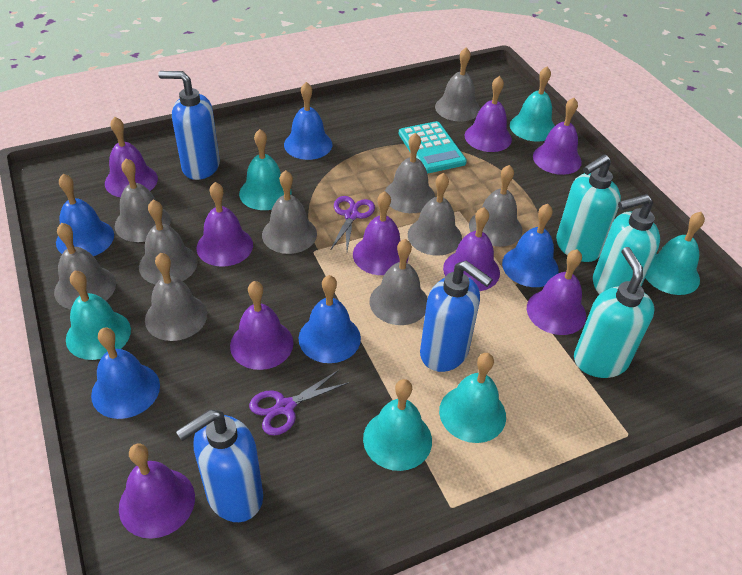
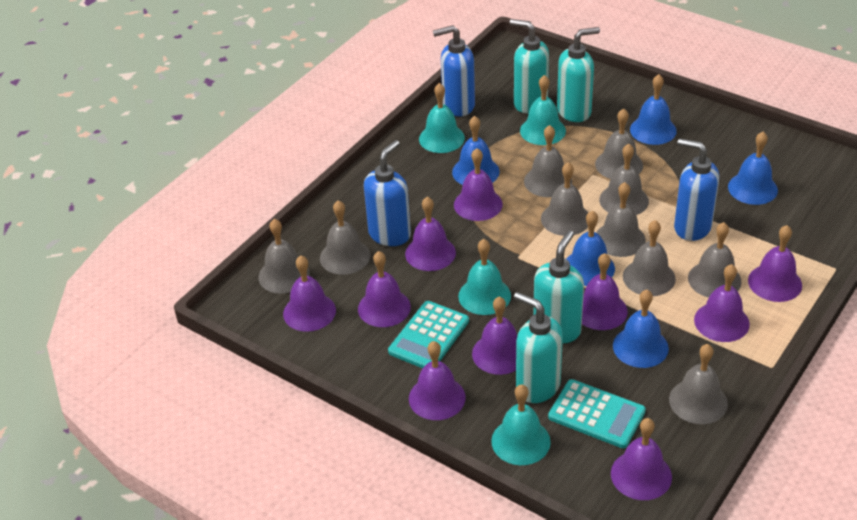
purple bell: [105,117,158,197] [119,443,195,539] [197,182,253,267] [230,281,293,370] [353,191,409,275] [443,207,500,291] [465,76,512,152] [527,249,586,335] [533,98,582,175] = 9 -> [283,256,336,332] [358,251,411,327] [405,197,456,271] [409,341,466,420] [454,148,503,221] [472,296,517,375] [582,253,628,330] [611,418,672,500] [694,264,750,342] [748,225,802,302] = 10
purple scissors: [249,370,349,436] [331,196,375,251] = 2 -> none = 0
turquoise bell: [66,270,131,360] [239,129,292,210] [363,379,432,471] [439,353,506,443] [510,66,555,142] [645,212,705,295] = 6 -> [419,83,465,153] [458,239,511,315] [491,385,551,465] [520,75,566,145] = 4
turquoise calculator: [399,121,467,174] = 1 -> [388,301,469,368] [548,379,646,448] = 2
turquoise soap dispenser: [556,154,621,262] [574,247,654,378] [593,194,660,295] = 3 -> [510,19,549,114] [514,292,563,403] [533,231,584,343] [557,27,600,122] = 4

